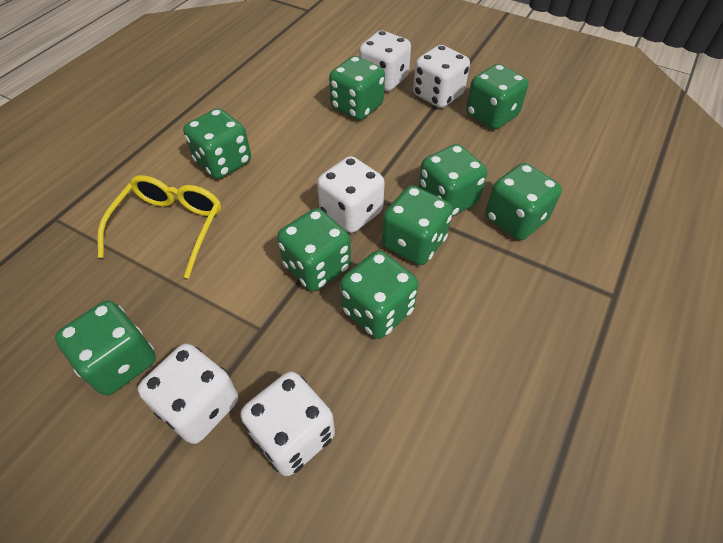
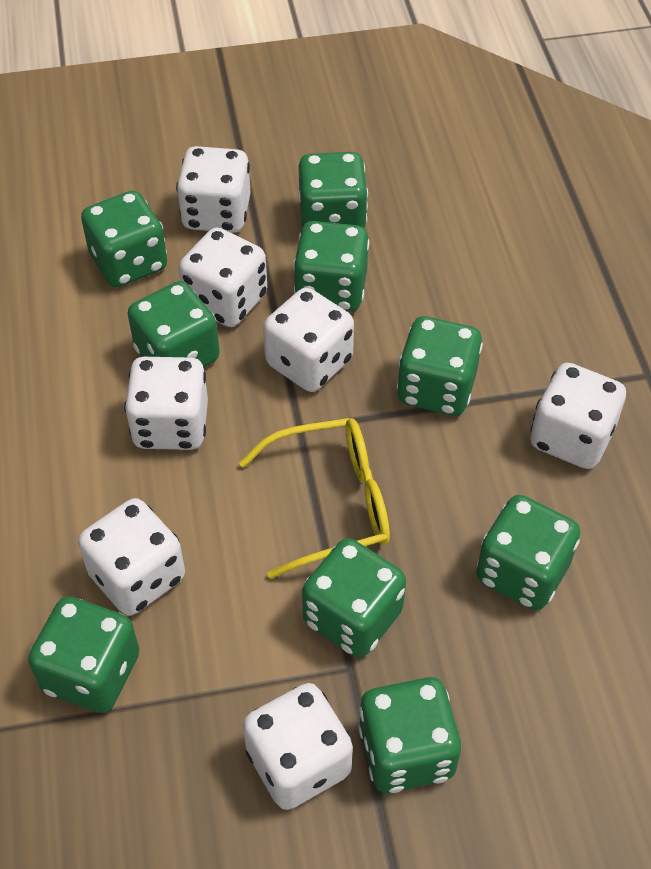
white dice: [138,344,238,444] [240,371,335,476] [317,156,385,233] [359,30,411,91] [413,45,470,108] = 5 -> [78,498,185,616] [124,357,208,450] [176,146,251,233] [179,228,267,327] [243,683,353,810] [263,288,354,392] [530,363,626,469] = 7

